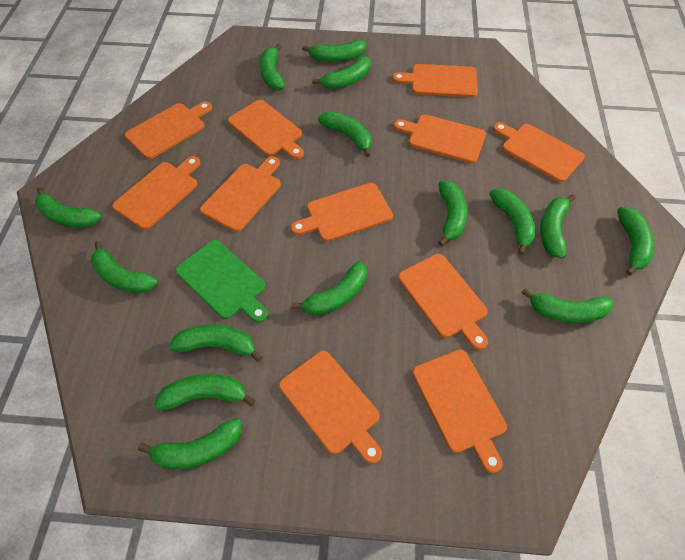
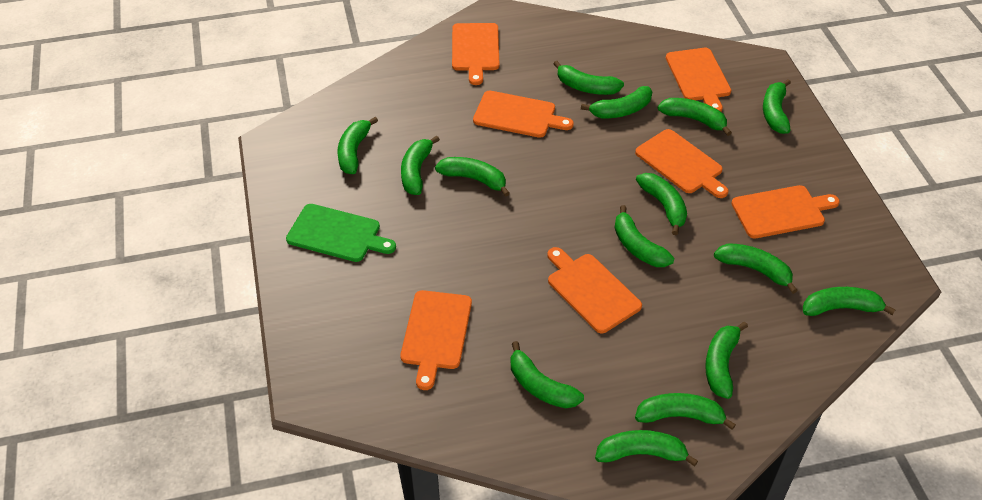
orange cutting board: [112,156,201,230] [125,101,212,159] [200,157,281,232] [228,100,304,159] [279,351,382,464] [291,183,393,242] [392,64,478,97] [394,114,486,163] [398,254,488,350] [412,350,507,473] [493,122,585,182] = 11 -> [400,290,472,390] [452,23,499,85] [473,91,574,138] [547,247,642,333] [635,129,729,198] [666,48,732,112] [731,185,840,238] = 7

